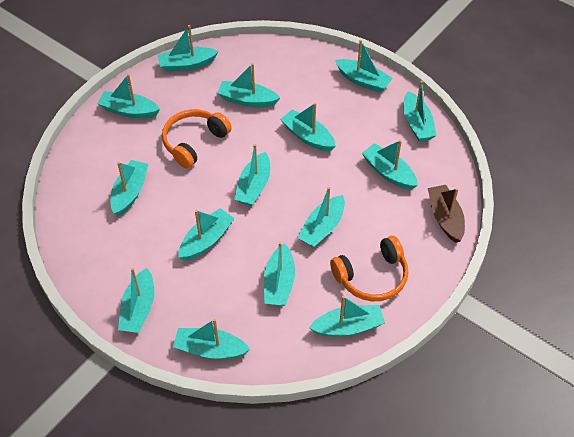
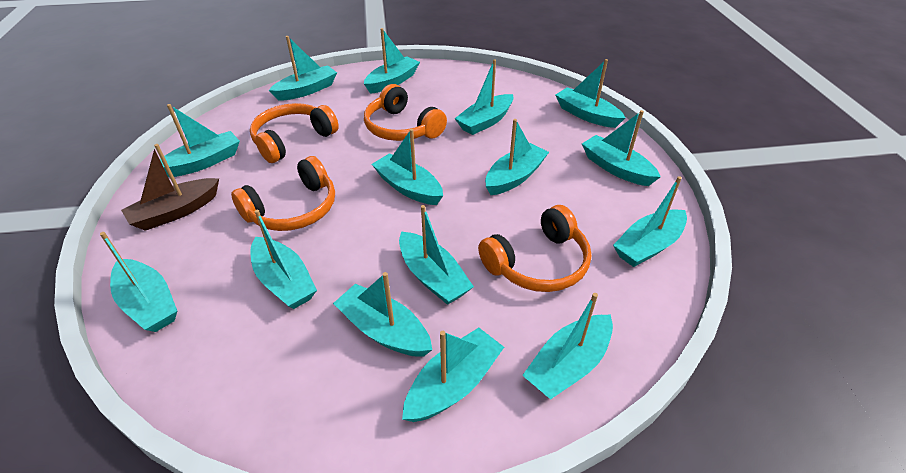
orange headphones: [162,109,232,168] [330,236,408,301] = 2 -> [231,156,335,231] [250,103,339,163] [364,84,447,141] [478,205,591,292] = 4

